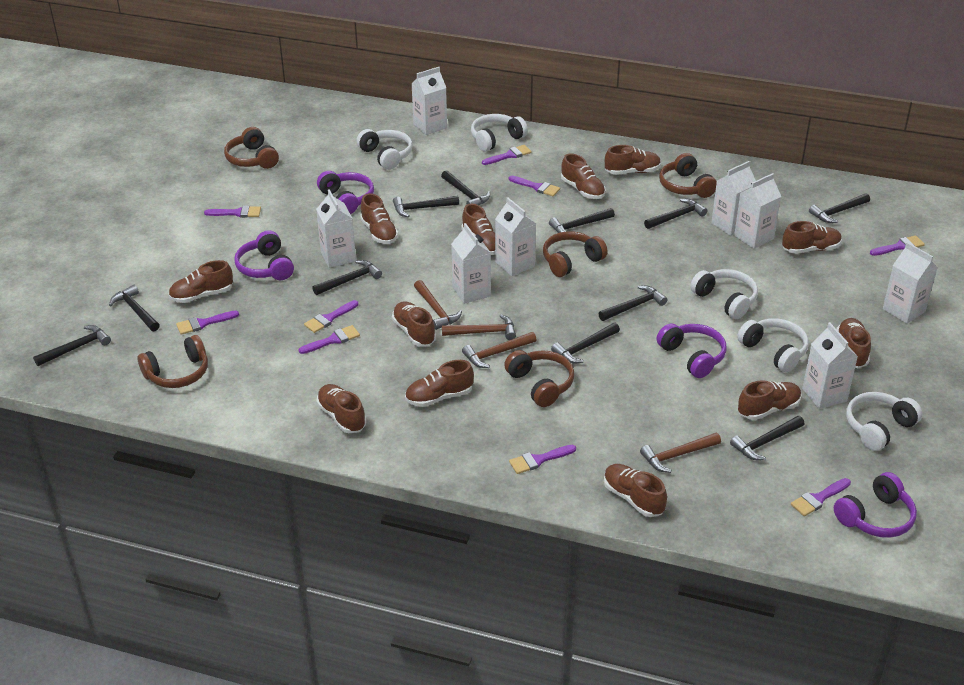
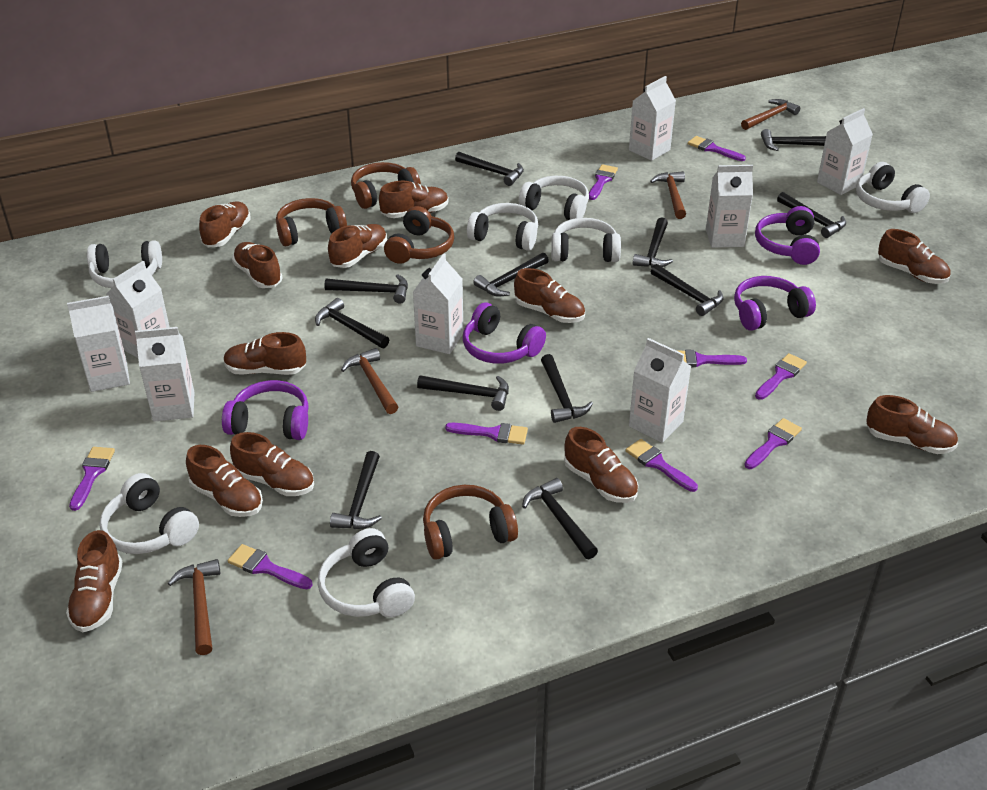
black hammer: [33,325,111,366] [109,285,160,331] [312,260,382,295] [393,196,459,217] [441,170,490,205] [549,208,615,233] [551,323,620,363] [598,285,668,321] [644,199,707,229] [730,416,804,460] [809,193,870,223] = 11 -> [315,298,389,348] [324,274,408,304] [330,451,382,529] [417,375,509,411] [455,152,524,186] [473,253,549,297] [522,478,598,559] [541,354,593,423] [633,217,673,268] [651,264,724,316] [761,129,826,151] [777,192,846,238] = 12
brown headphones: [138,335,208,388] [224,127,279,169] [504,350,574,407] [543,231,608,277] [659,153,717,198] = 5 -> [276,198,347,246] [351,162,421,209] [384,206,454,264] [423,485,518,560] = 4
white headphones: [356,129,413,170] [471,114,528,152] [690,269,758,319] [737,318,809,372] [846,392,923,451] = 5 -> [87,240,162,288] [99,473,199,554] [318,528,415,618] [467,203,538,251] [519,176,589,220] [551,218,621,262] [856,162,930,213] = 7

